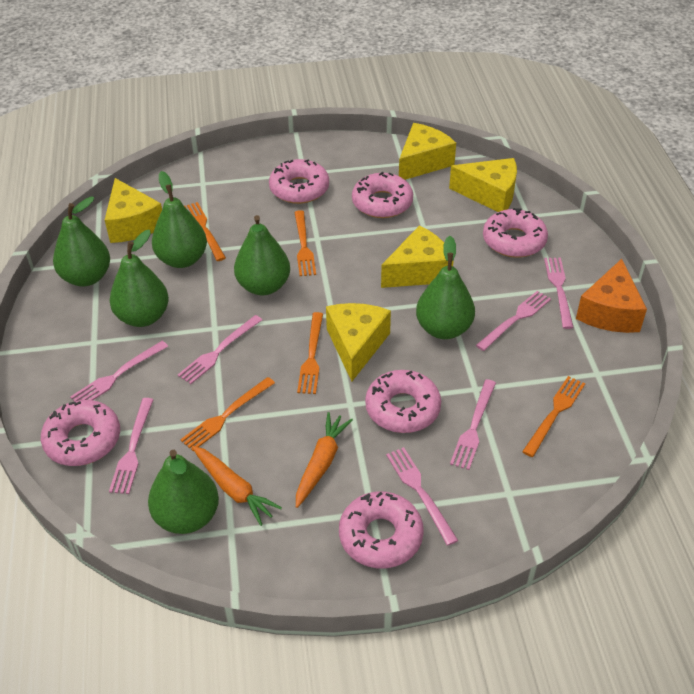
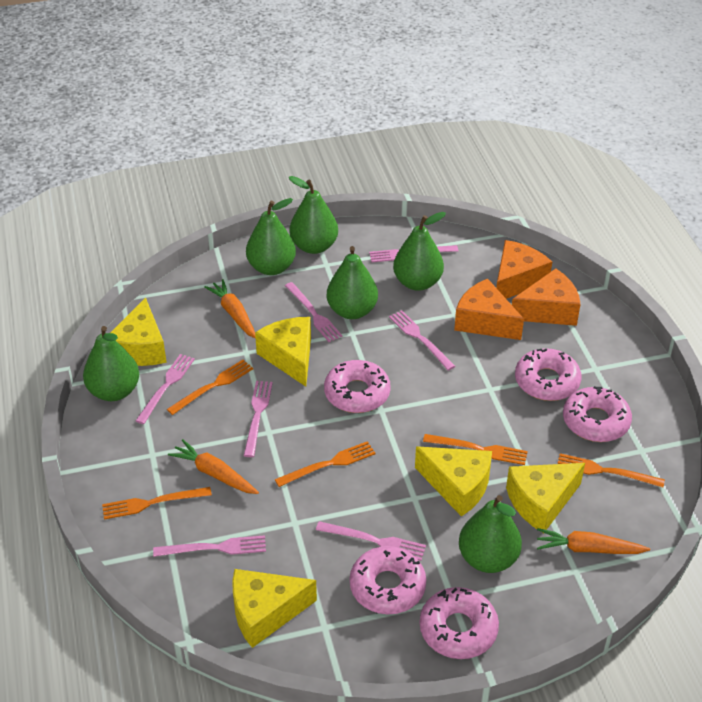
orange carrot: [192,446,282,526] [296,412,353,508] = 2 -> [168,439,259,494] [204,279,256,339] [537,528,650,554] = 3
orange cheese: [576,259,647,333] = 1 -> [454,279,524,340] [496,240,552,299] [512,268,581,326] = 3
pink donut: [41,400,120,466] [269,159,329,204] [339,492,424,568] [352,172,413,218] [365,370,441,433] [483,208,548,258] = 6 -> [324,360,391,413] [350,546,426,614] [419,587,499,659] [515,348,582,401] [563,386,632,442] = 5

